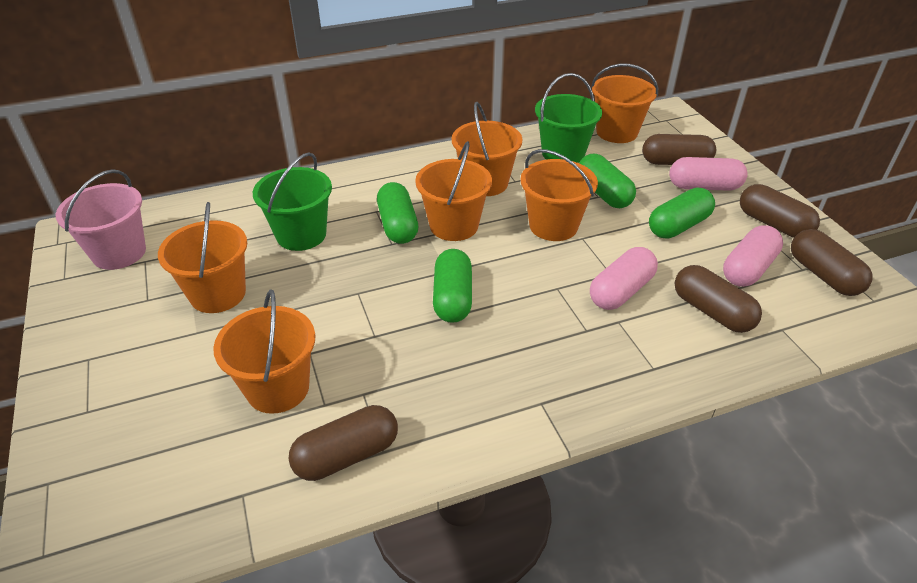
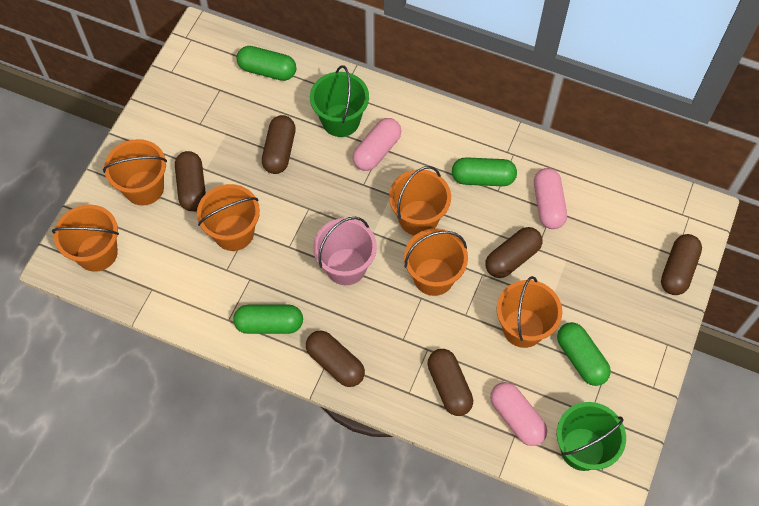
brown capsule: [289,405,398,481] [642,134,716,165] [675,265,762,333] [740,184,820,238] [791,229,872,296] = 5 -> [175,151,206,211] [262,115,296,174] [306,331,365,387] [427,349,473,416] [485,227,542,278] [661,234,702,295] = 6

